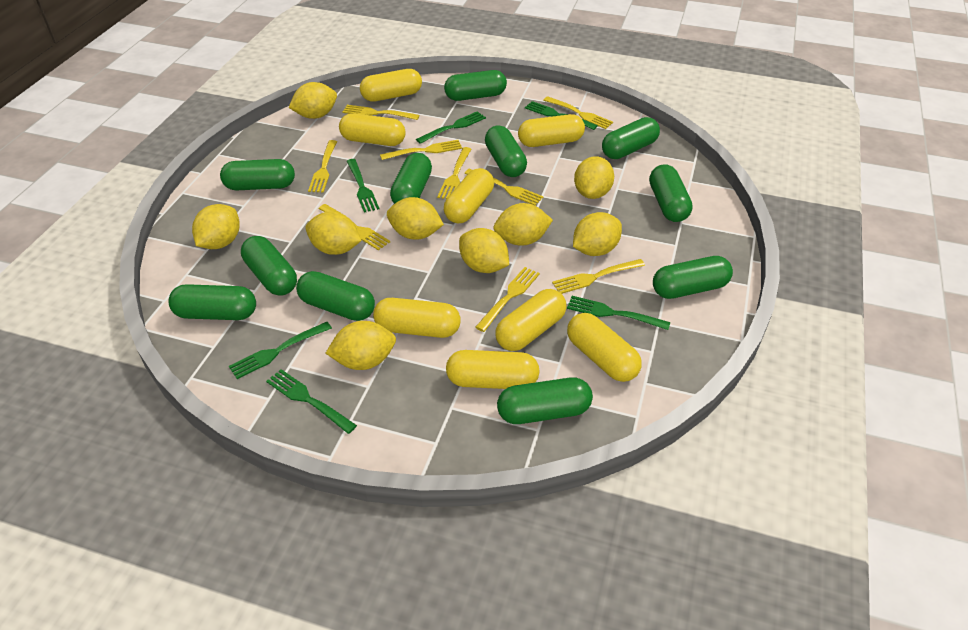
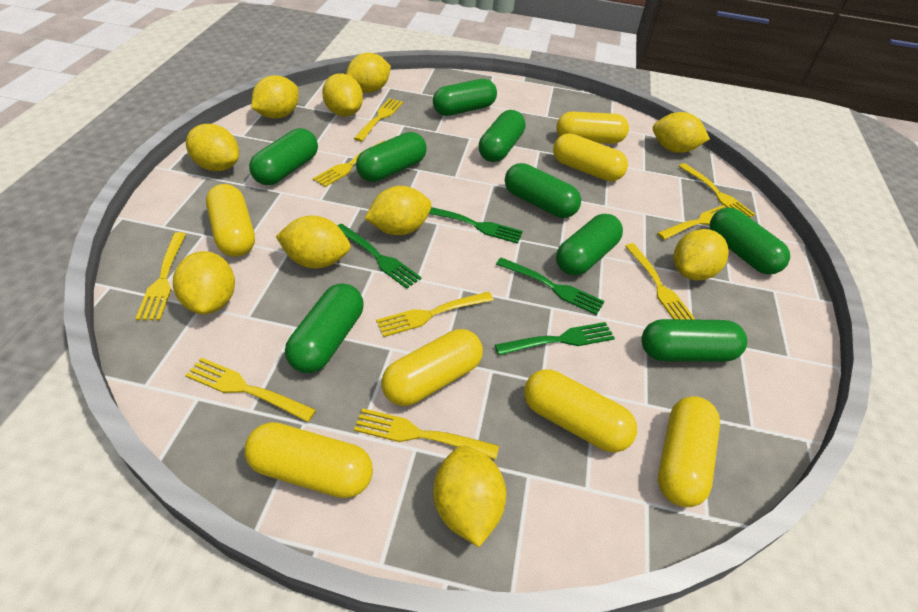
green capsule: [168,284,256,320] [220,159,295,190] [241,236,297,296] [296,271,375,321] [390,153,432,204] [444,70,507,101] [485,126,527,177] [497,377,593,424] [602,117,660,159] [649,164,693,222] [653,256,733,299] = 11 -> [249,128,318,185] [285,283,363,373] [356,132,427,182] [433,79,497,116] [479,110,525,162] [505,163,581,218] [556,214,623,276] [641,319,747,362] [710,207,790,274] = 9
green fork: [229,322,332,379] [266,369,357,434] [347,159,379,213] [416,111,486,144] [525,101,598,130] [567,296,670,330] = 6 -> [337,224,422,289] [429,207,523,244] [495,322,615,355] [496,257,605,315] = 4
yellow capsule: [339,113,406,146] [360,69,422,102] [373,298,461,338] [444,168,494,224] [446,350,540,389] [495,289,567,351] [518,114,585,147] [567,313,642,382] = 8 -> [206,184,255,257] [244,422,373,498] [381,329,483,406] [524,369,637,452] [553,133,628,181] [556,112,629,144] [658,396,720,507] = 7
yellow lemon: [192,204,240,249] [288,82,337,119] [305,212,362,255] [326,321,396,370] [387,197,444,240] [459,228,509,273] [493,203,553,246] [573,212,622,256] [574,156,614,199] = 9 -> [173,251,235,314] [186,124,239,171] [251,75,299,119] [275,216,351,268] [322,73,363,116] [346,53,391,93] [365,186,432,235] [433,445,506,547] [653,112,710,153] [674,229,729,281] = 10

